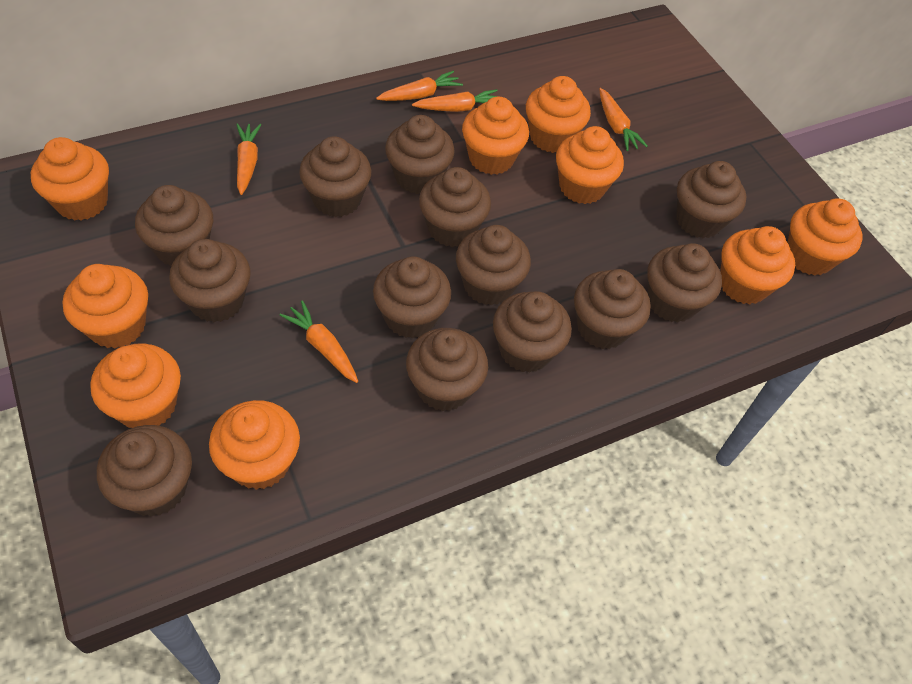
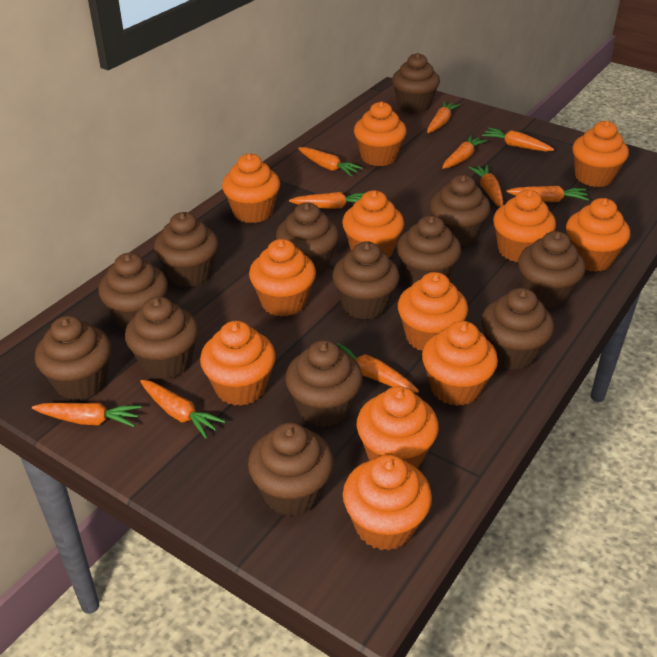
orange carrot: [236,123,261,195] [279,300,358,383] [376,71,463,101] [412,89,500,112] [599,88,648,151] = 5 -> [32,403,142,427] [140,380,226,439] [289,192,365,209] [298,147,363,176] [337,343,419,393] [427,101,460,133] [442,135,487,169] [469,165,503,207] [482,128,554,152] [506,186,589,202] = 10
orange cupcake: [31,137,109,221] [63,264,148,349] [90,344,181,428] [209,400,300,490] [462,97,529,175] [526,76,591,153] [556,126,624,204] [720,226,795,304] [787,198,862,275] = 9 -> [200,321,276,406] [222,153,280,223] [249,239,316,317] [342,190,404,258] [343,454,432,551] [354,101,407,166] [357,386,439,469] [398,272,468,351] [422,321,498,406] [493,190,556,262] [566,198,630,272] [572,121,629,187] = 12

